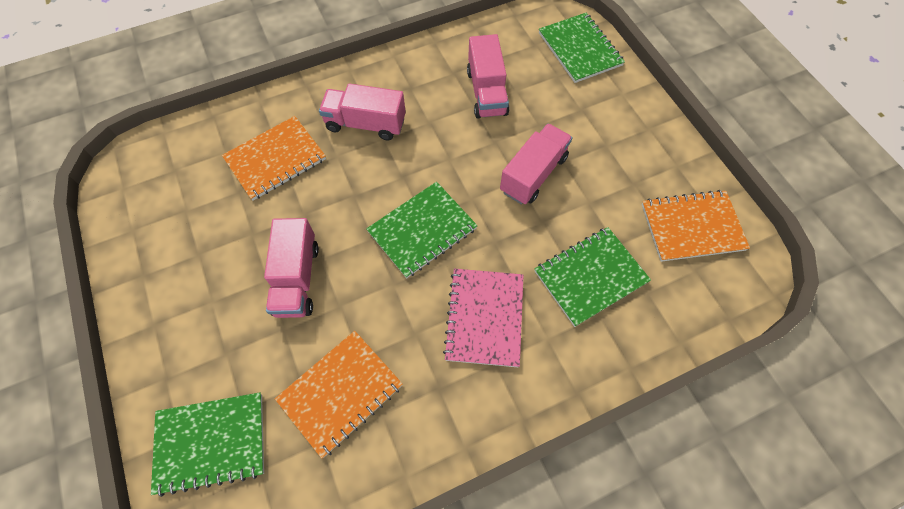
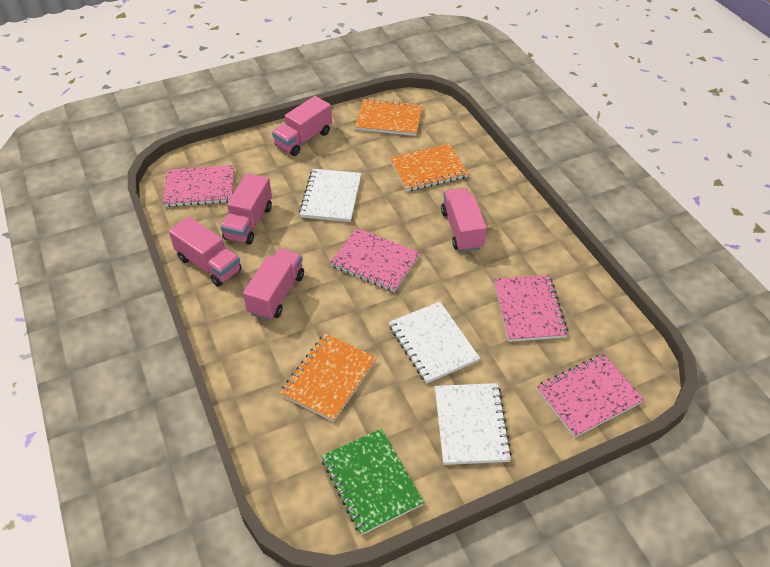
green notebook: [151,392,264,497] [366,181,478,278] [535,227,651,327] [539,13,625,83] = 4 -> [321,429,424,535] = 1
pink notebook: [443,268,524,367] = 1 -> [163,165,234,207] [330,228,420,292] [494,275,568,342] [537,354,644,438] = 4
pink truck: [264,218,319,318] [319,83,406,140] [467,34,509,118] [500,123,572,205] = 4 -> [169,217,242,287] [220,173,272,245] [243,249,304,320] [272,96,332,156] [441,188,487,252] = 5
white notebook: none = 0 -> [299,169,362,222] [389,302,480,384] [435,383,512,465] = 3

